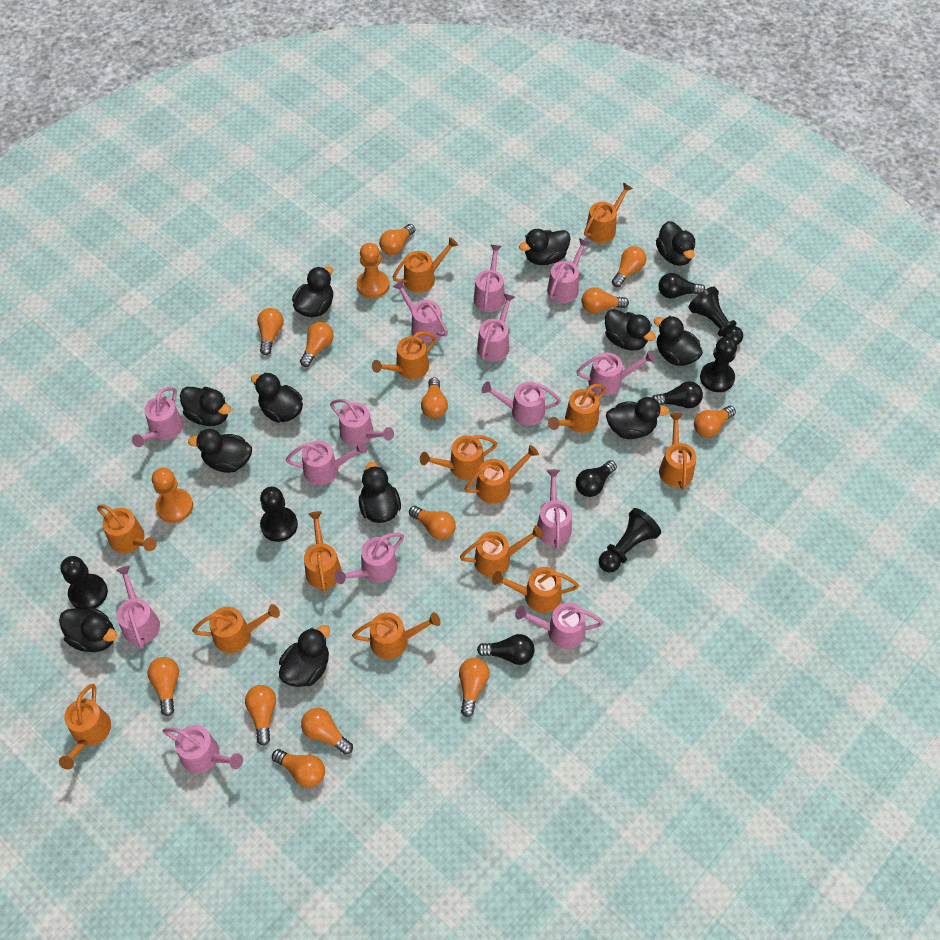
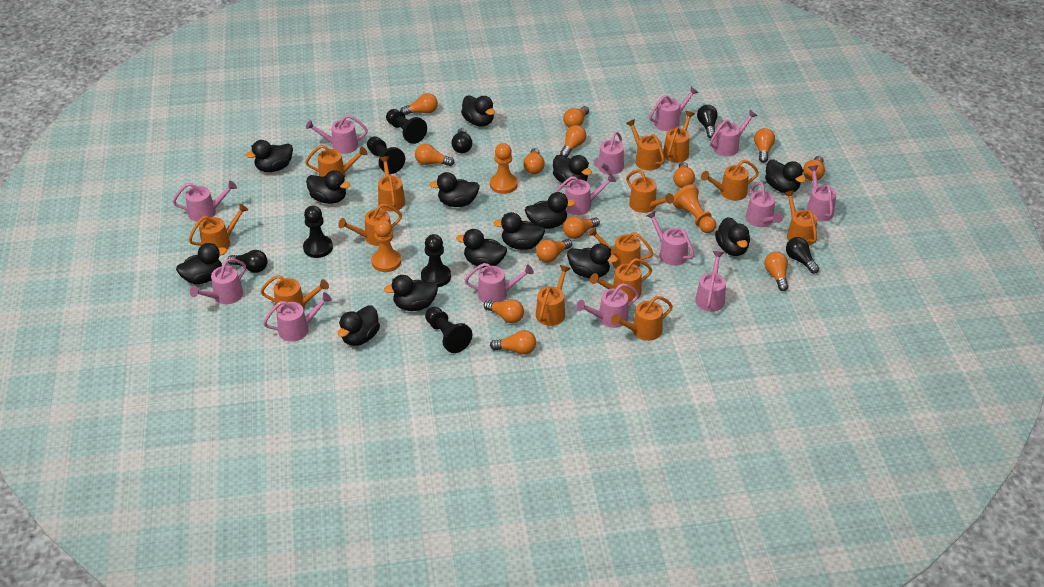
black duck: [59,607,117,652] [180,387,231,426] [188,429,252,473] [251,372,303,423] [279,625,330,687] [292,266,333,317] [359,462,401,523] [519,229,571,265] [605,309,656,351] [606,397,669,439] [654,316,703,366] [656,221,695,266] = 12 -> [176,243,227,284] [246,140,293,172] [306,170,350,204] [338,306,380,346] [384,275,438,311] [430,172,480,207] [456,229,507,268] [461,96,495,126] [494,212,545,250] [525,192,576,229] [553,155,592,185] [567,243,618,278] [715,217,750,256] [765,160,806,193] = 14
orange pawn: [152,468,193,523] [357,243,389,299] = 2 -> [371,219,401,272] [490,143,518,194] [673,184,716,233] = 3

